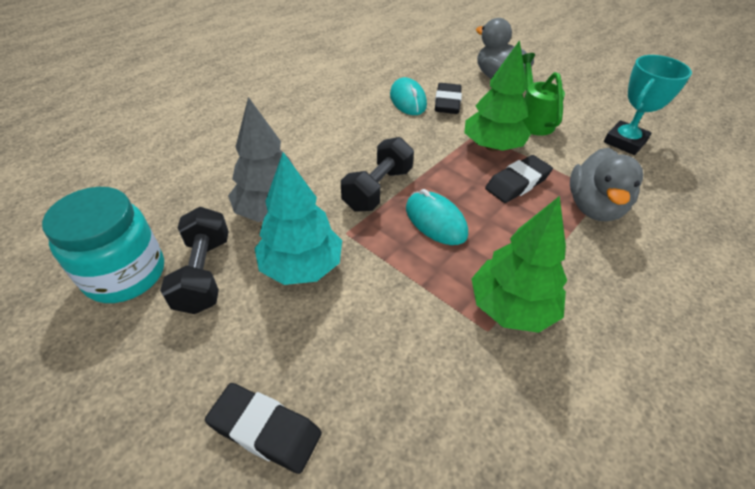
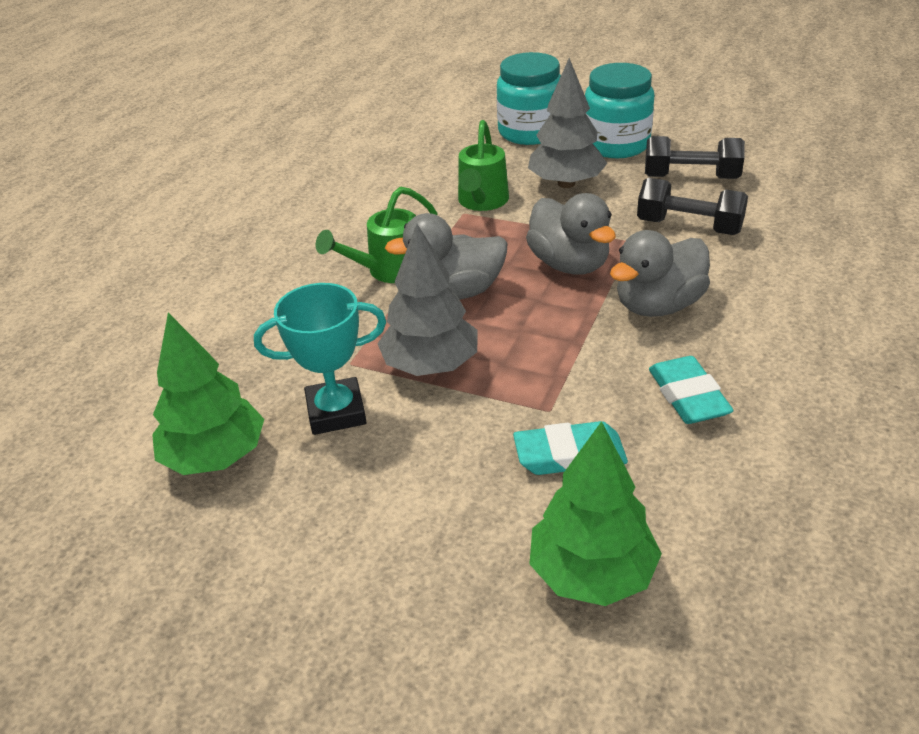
black eraser: [205,383,322,474] [435,83,462,114] [485,155,553,203] = 3 -> none = 0
green watering can: [522,53,565,136] = 1 -> [316,186,437,283] [458,120,509,211] = 2
grey duck: [476,18,534,79] [570,148,643,221] = 2 -> [385,213,507,300] [526,193,616,274] [610,230,710,317] = 3
grey tree: [228,97,294,222] = 1 -> [377,224,478,376] [528,58,608,188] = 2
turquoise eraser: none = 0 -> [513,421,628,475] [649,356,734,424] = 2
turquoise jar: [42,187,164,303] = 1 -> [497,52,561,145] [585,63,654,158] = 2
turquoise mouse: [390,77,427,115] [406,189,468,245] = 2 -> none = 0
turquoise tree: [254,152,342,285] = 1 -> none = 0

